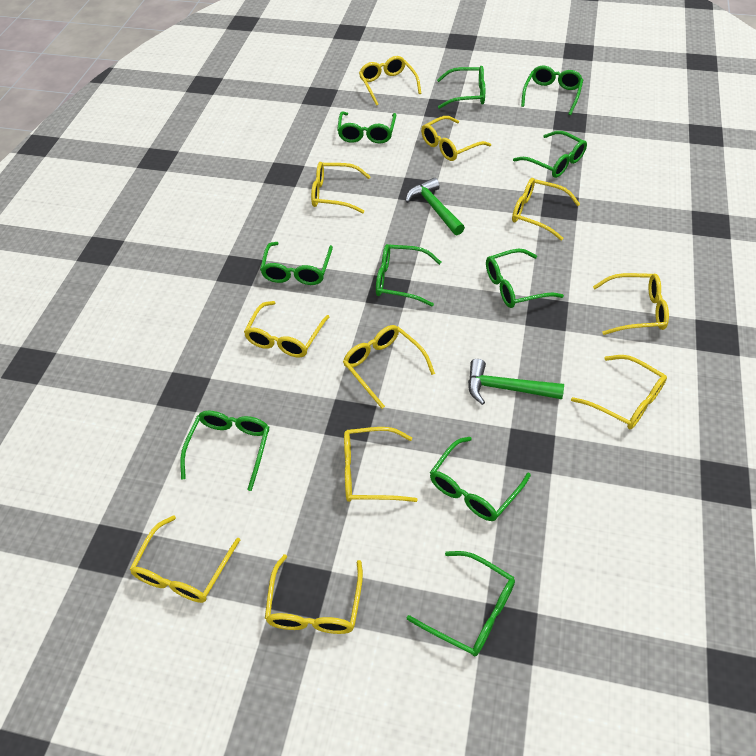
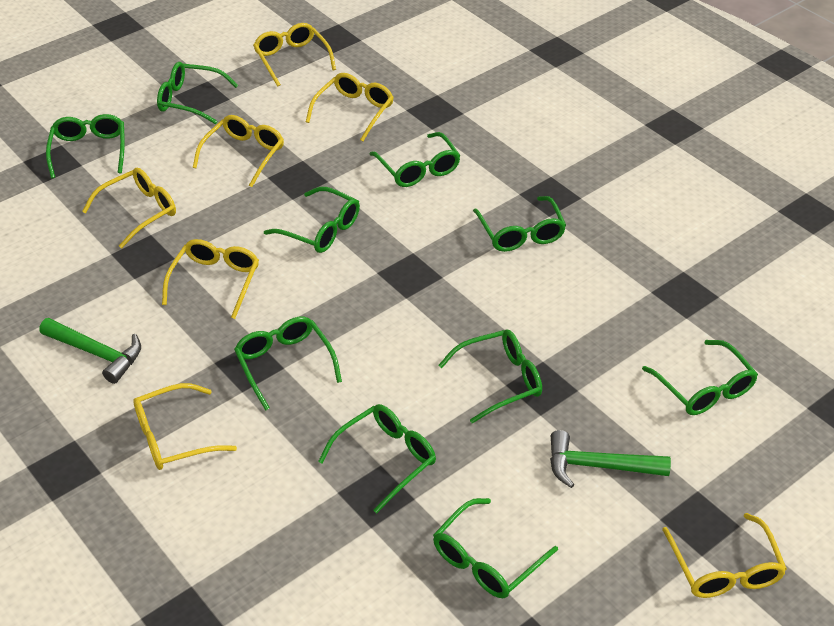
yellow glasses: [130,515,240,603] [244,301,329,357] [265,554,363,634] [311,162,371,214] [343,325,435,409] [344,427,418,502] [359,56,422,106] [421,116,491,161] [512,178,580,241] [571,355,667,429] [593,273,669,335] = 11 -> [82,168,176,248] [133,383,237,470] [162,239,259,319] [193,115,284,187] [253,23,336,87] [306,73,394,141] [662,513,787,598] = 7

